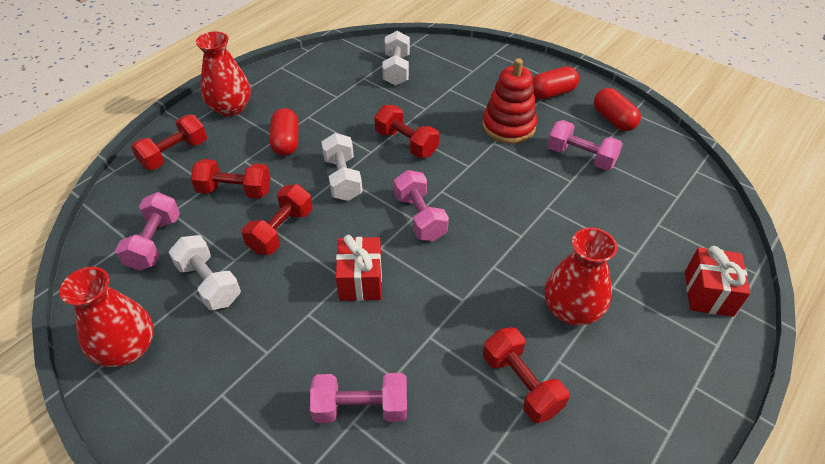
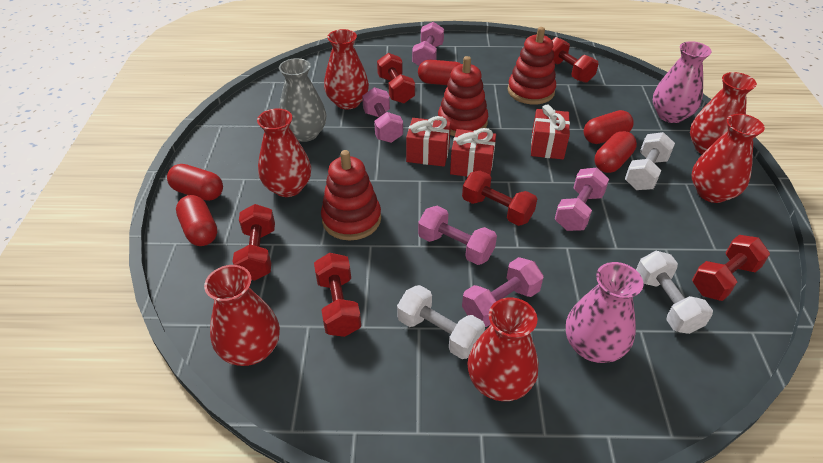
grey vase: none = 0 -> [279,58,326,142] = 1
pink dumbbell: [115,192,180,271] [310,373,407,423] [394,170,449,241] [547,120,623,170] = 4 -> [362,87,403,143] [412,22,444,66] [418,206,497,265] [462,257,544,327] [555,168,609,231] = 5
pink vase: none = 0 -> [566,262,643,363] [653,41,712,123] = 2
red capsule: [270,108,299,156] [532,66,579,99] [594,88,641,131] = 3 -> [167,164,223,201] [176,195,217,246] [418,60,461,85] [584,110,634,144] [595,131,637,173] = 5
red dumbbell: [131,115,207,170] [191,159,271,199] [242,184,313,255] [374,105,439,158] [483,327,569,423] = 5 -> [233,204,275,281] [314,253,361,337] [377,53,415,104] [462,171,537,226] [552,37,599,83] [692,235,770,301] = 6
red gift: [335,235,382,301] [685,246,750,317] = 2 -> [406,116,451,167] [450,128,496,177] [531,105,570,159] = 3
red stacking toy: [482,58,537,144] = 1 -> [321,150,381,241] [438,56,488,136] [508,27,556,104] = 3
red vase: [59,267,154,367] [196,31,251,117] [545,227,617,326] = 3 -> [204,265,280,366] [257,108,311,197] [324,29,369,109] [467,297,538,401] [690,72,757,154] [692,114,765,203] = 6

